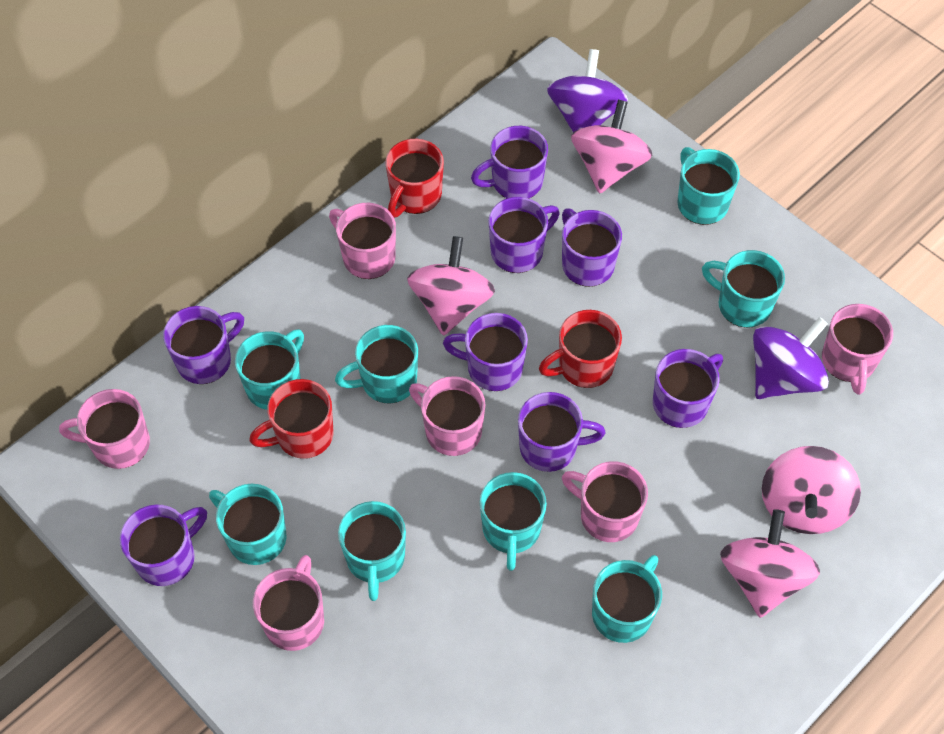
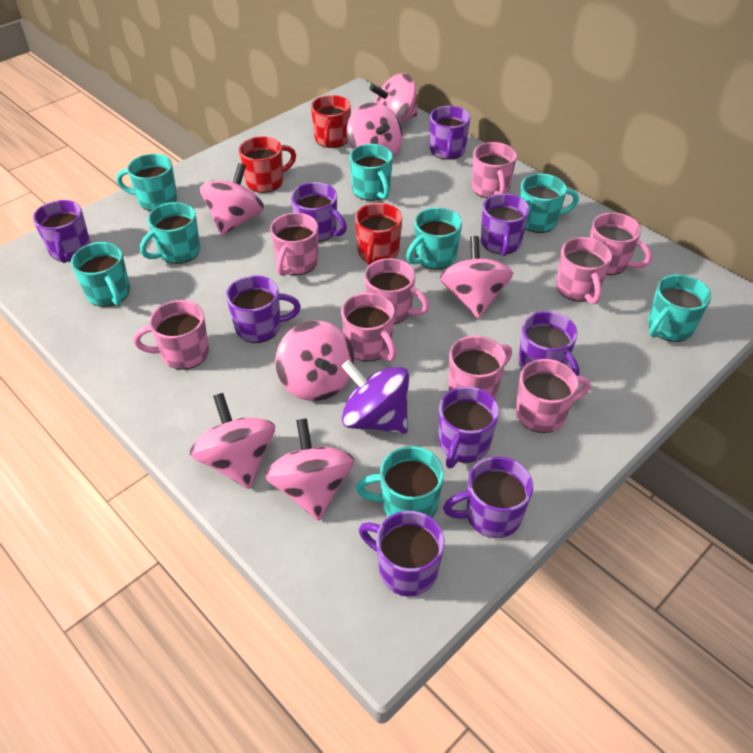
pink mug: [59,389,150,469] [253,555,324,651] [329,203,396,279] [409,376,485,456] [562,461,648,542] [822,304,893,395] = 6 -> [133,300,209,370] [270,213,318,276] [341,293,397,362] [364,258,429,324] [449,336,512,399] [472,142,517,198] [516,359,590,433] [556,237,612,304] [590,212,652,275] = 9
pink spinning top: [407,236,495,336] [571,100,652,194] [720,509,820,618] [762,446,861,534] = 4 -> [190,393,275,489] [200,163,264,236] [264,418,354,521] [275,320,355,401] [347,102,403,157] [369,73,418,123] [440,236,513,319] = 7
purple mug: [120,505,207,586] [163,306,244,384] [443,313,528,391] [471,126,548,198] [488,197,560,273] [518,392,606,472] [562,208,622,287] [653,349,723,428] = 8 -> [33,200,91,263] [226,275,301,343] [291,182,347,242] [359,511,445,597] [430,106,471,160] [439,386,499,469] [443,456,533,538] [481,193,530,256] [518,311,579,376] = 9
purple spinning top: [547,49,628,133] [753,317,829,399] = 2 -> [341,360,409,434] = 1

